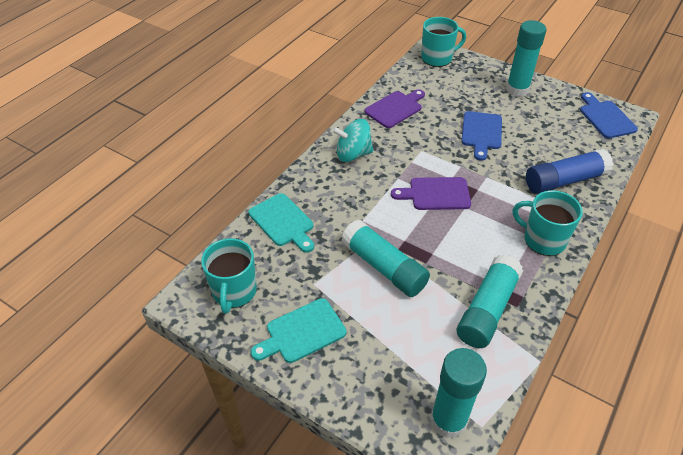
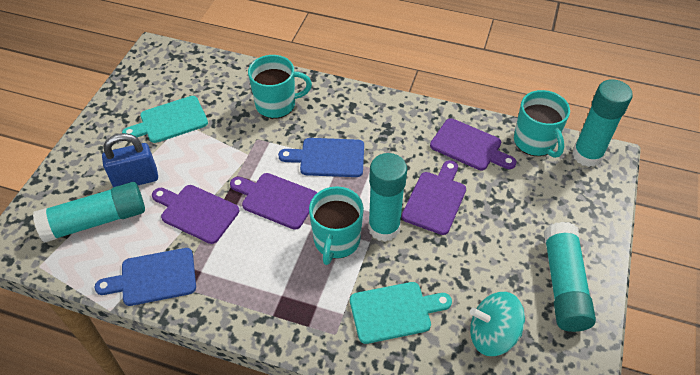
blue glue stick: [526,149,613,194] = 1 -> none = 0
blue padlock: none = 0 -> [102,133,158,187] = 1
purple cutting board: [364,89,425,128] [391,177,471,210] = 2 -> [152,185,239,244] [230,173,317,230] [402,160,466,235] [430,118,517,170] = 4

